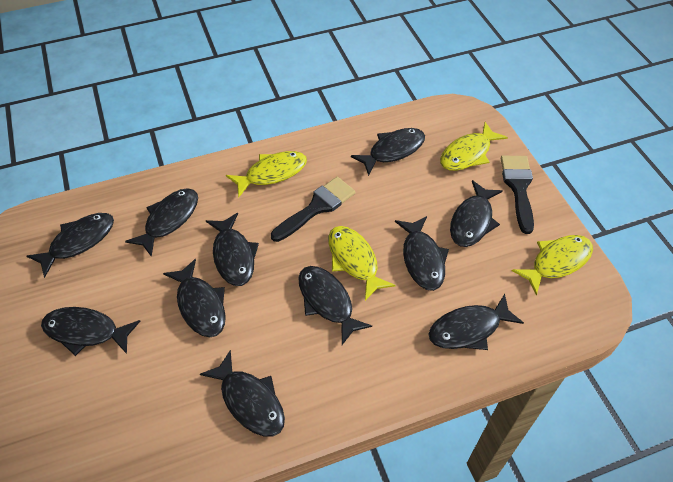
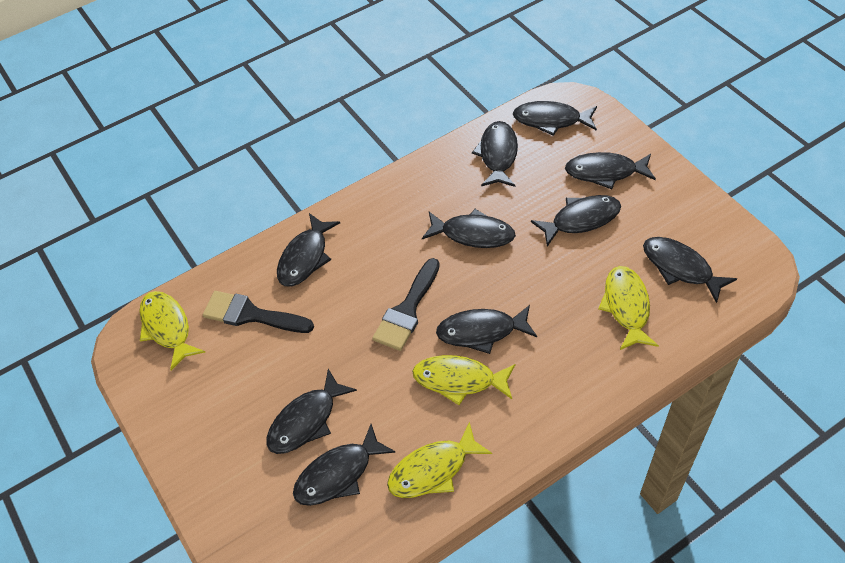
black fish: [27,213,114,278] [41,307,140,356] [125,188,198,257] [163,259,226,337] [200,350,285,436] [206,213,259,286] [298,266,372,345] [351,128,425,176] [395,216,449,291] [429,294,524,350] [450,180,502,247] = 11 -> [266,369,357,454] [277,213,340,287] [293,424,396,506] [422,209,516,248] [436,305,537,354] [472,121,518,187] [513,101,597,136] [531,195,621,247] [565,152,656,189] [643,237,737,303] = 10

